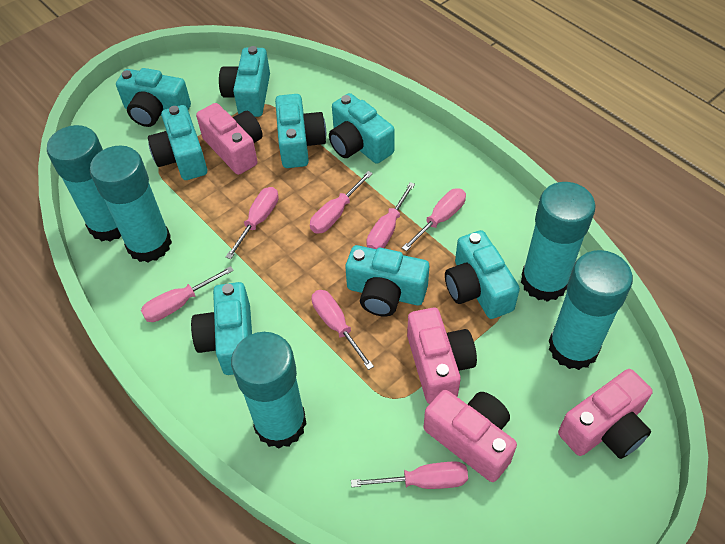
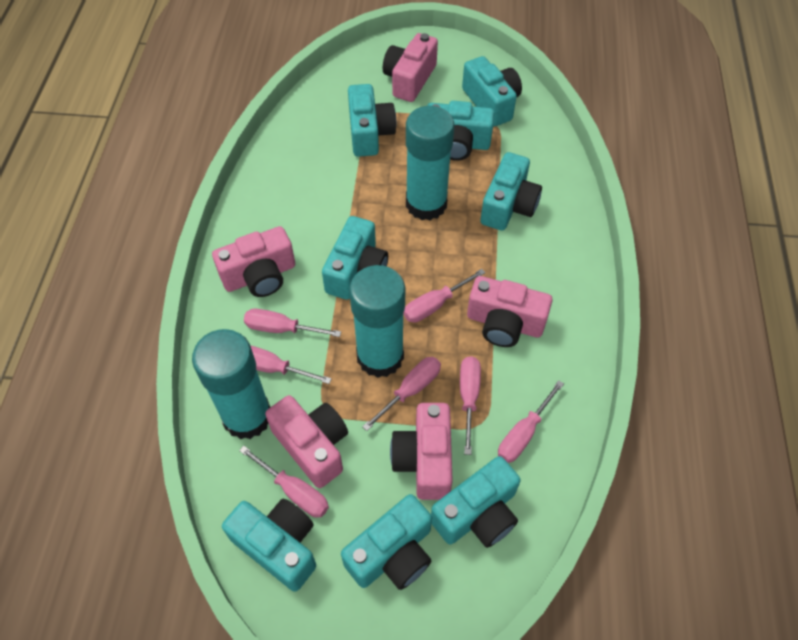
pink camera: [196,103,263,175] [407,308,477,404] [424,390,517,482] [558,369,653,459] = 4 -> [212,226,295,297] [265,395,348,488] [383,33,438,102] [390,403,453,500] [467,276,552,347] = 5
turquoise glue stick: [47,125,121,241] [90,145,172,262] [231,332,307,449] [521,182,596,302] [549,250,633,370] = 5 -> [192,329,270,439] [349,265,405,378] [406,106,454,220] = 3

